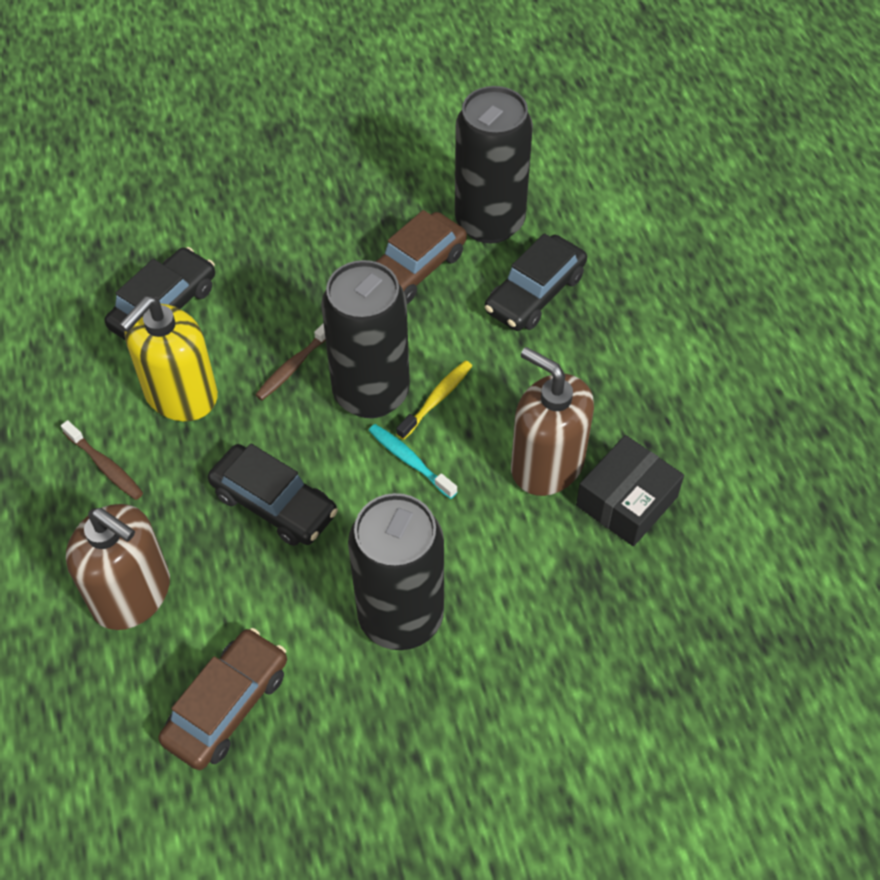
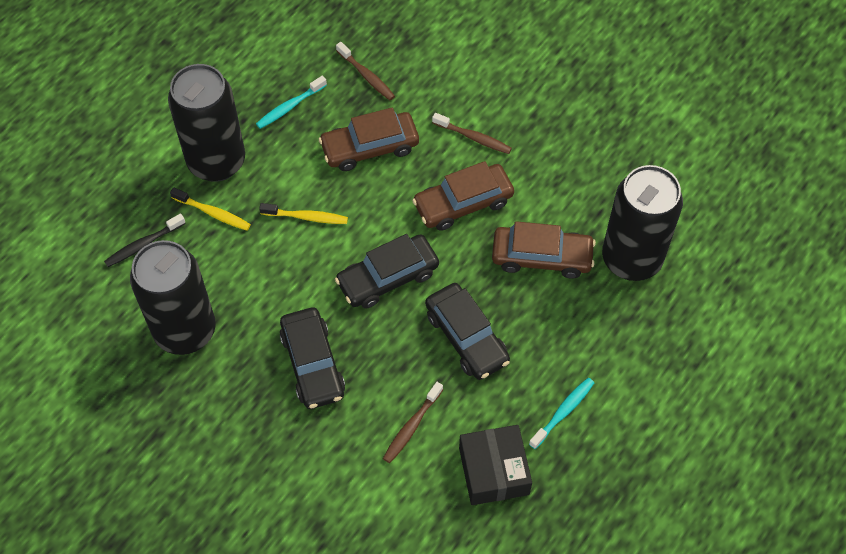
black toothbrush: none = 0 -> [104,214,186,267] = 1
brown car: [158,628,287,770] [374,210,467,304] = 2 -> [319,108,419,171] [412,161,514,231] [492,221,596,279] = 3
brown soap dispenser: [66,504,170,630] [511,347,594,496] = 2 -> none = 0
brown toothbrush: [61,420,143,500] [255,323,326,400] = 2 -> [336,42,395,100] [383,382,443,463] [432,113,512,154] = 3
turquoise toothbrush: [368,424,457,499] = 1 -> [256,76,327,129] [529,378,594,449] = 2
yellow soap dispenser: [119,296,218,421] = 1 -> none = 0
yellow toothbrush: [396,360,472,440] = 1 -> [170,187,251,231] [259,203,348,224] = 2

